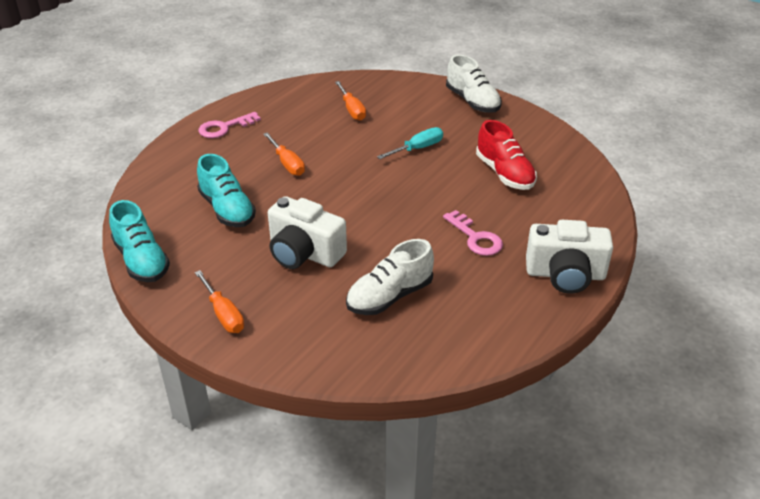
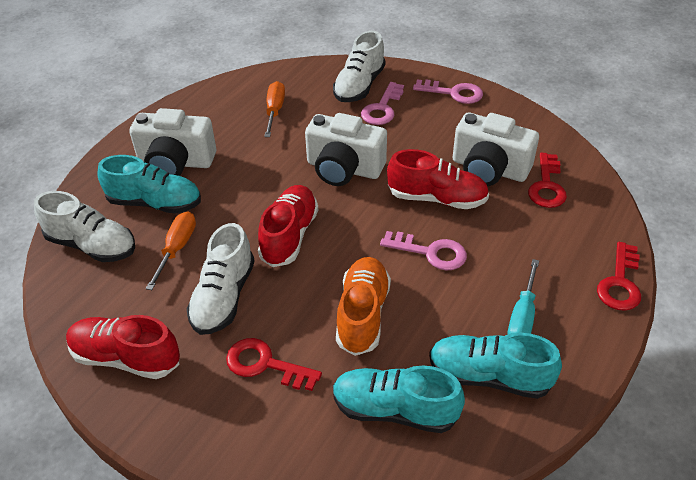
orange screwdriver: [195,270,244,333] [263,132,305,176] [335,81,366,121] = 3 -> [146,212,196,290] [264,81,285,137] = 2
orange shoe: none = 0 -> [336,257,391,356] = 1
pink key: [198,112,261,138] [443,210,503,256] = 2 -> [361,82,404,125] [380,231,467,270] [413,79,483,104] = 3
red key: none = 0 -> [226,338,322,391] [528,153,567,208] [597,242,641,311] = 3
red shoe: [476,120,537,190] = 1 -> [66,315,180,379] [258,185,318,267] [387,149,489,209] = 3
turquoise shoe: [109,200,170,282] [197,154,256,227] = 2 -> [97,155,201,214] [333,366,465,433] [429,333,562,399] = 3
white camera: [268,196,347,269] [526,220,613,294] = 2 -> [130,108,216,176] [305,113,387,186] [452,113,539,186] = 3
white shoe: [346,239,434,315] [446,55,502,113] = 2 -> [34,191,135,262] [186,223,255,335] [333,31,386,102] = 3

